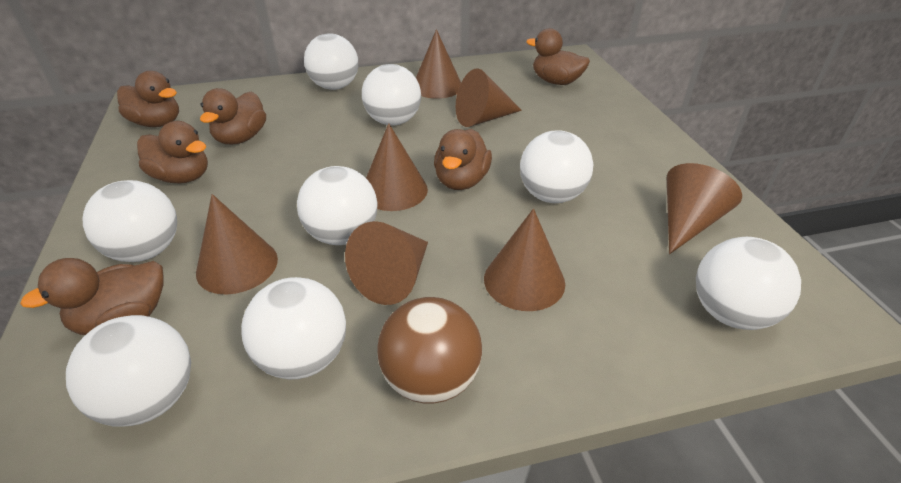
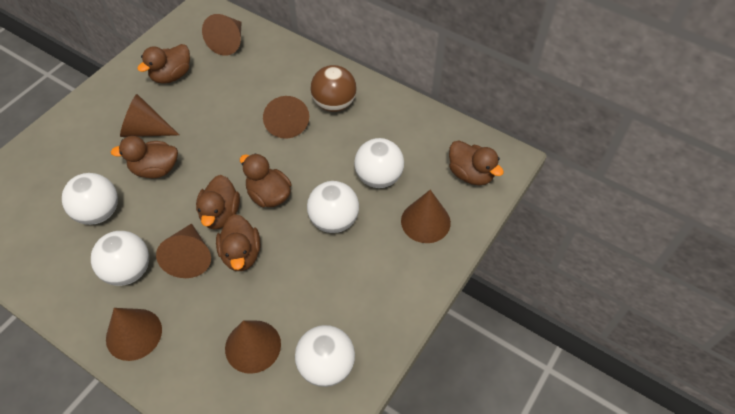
white ball: [66,315,191,426] [83,180,177,262] [241,277,346,380] [297,166,378,245] [304,33,358,90] [362,64,421,126] [520,130,593,203] [696,237,801,330] = 8 -> [62,173,118,225] [91,231,149,286] [295,325,355,387] [307,181,359,233] [354,138,404,188] = 5

